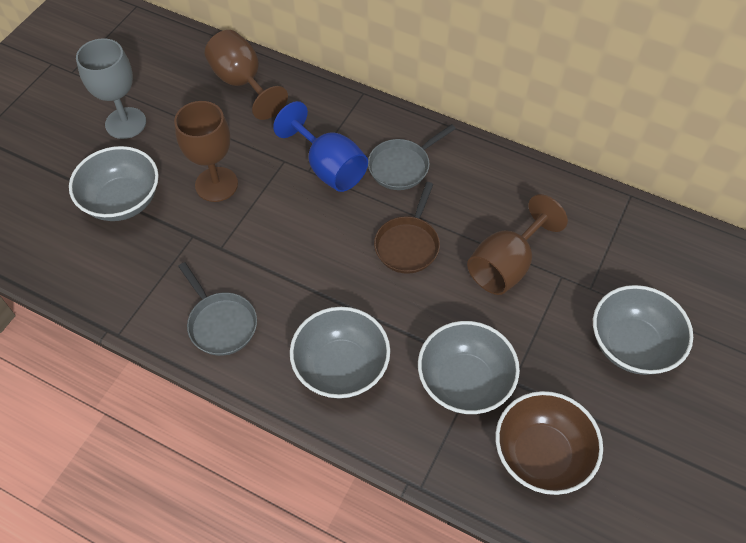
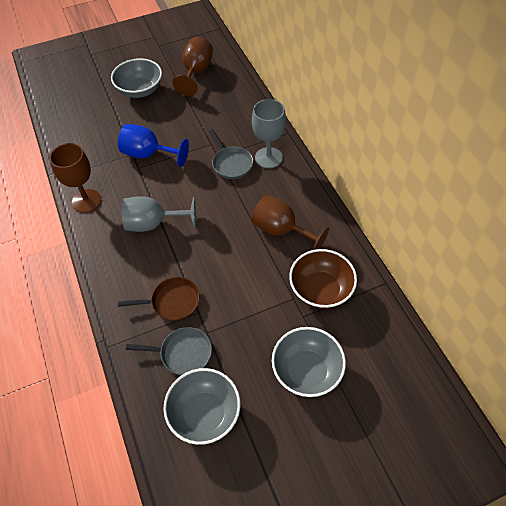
grey bowl: [69,146,159,221] [290,307,390,399] [418,321,520,414] [593,285,693,375] = 4 -> [111,58,162,98] [163,368,240,445] [272,327,346,397] = 3
grey goblet: [76,38,146,139] = 1 -> [122,196,196,232] [252,99,286,168] = 2

